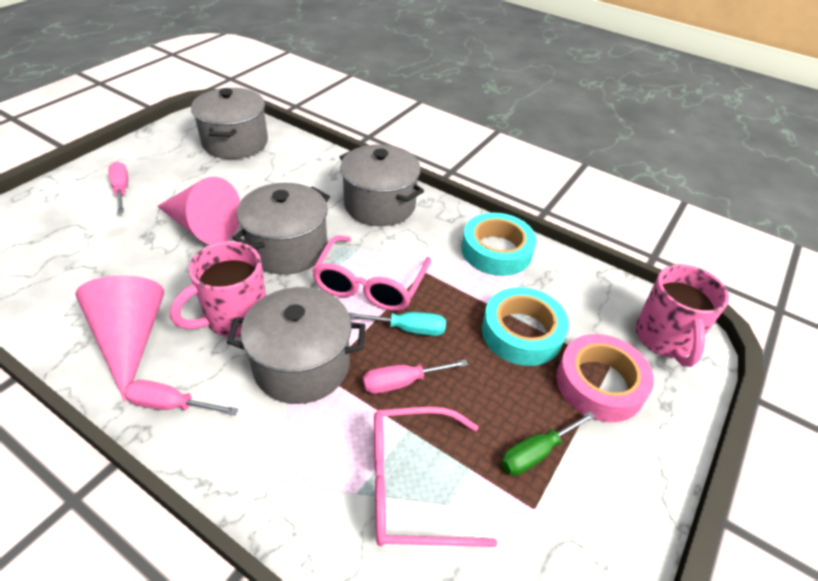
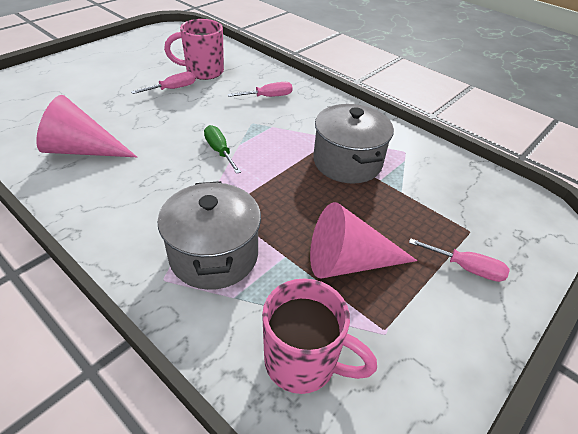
grey pot: [191,88,268,159] [227,287,366,404] [232,183,330,275] [340,144,424,226] = 4 -> [158,181,261,290] [313,104,394,184] = 2
pink glasses: [312,235,431,311] [374,407,498,547] = 2 -> none = 0
pink tape: [556,334,654,422] = 1 -> none = 0
turquoise screwdriver: [348,312,446,336] = 1 -> none = 0
turquoise tape: [462,213,536,276] [482,287,569,366] = 2 -> none = 0

